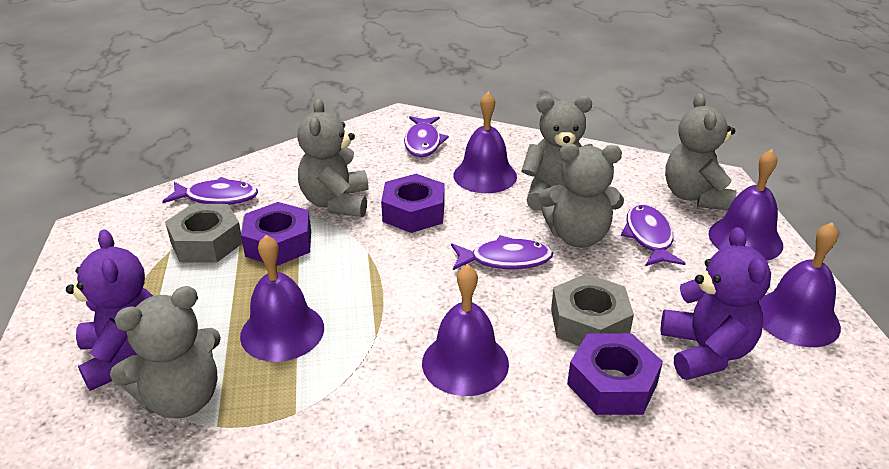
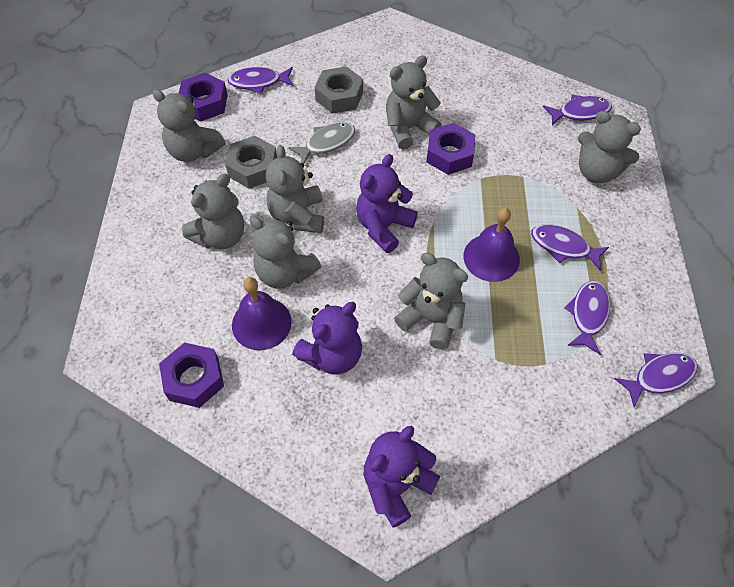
grey fish: none = 0 -> [288,122,355,164] = 1
grey teddy bear: [110,286,221,419] [297,99,369,217] [521,96,593,211] [539,144,624,248] [665,93,736,210] = 5 -> [152,89,225,162] [182,174,244,249] [249,216,321,289] [266,145,324,233] [386,55,442,149] [394,253,468,350] [578,111,641,183] = 7
purple bell: [240,235,324,362] [422,264,509,396] [453,92,517,193] [708,149,783,261] [758,222,841,347] = 5 -> [232,277,292,350] [463,208,520,282] = 2
purple fish: [162,177,258,205] [404,116,449,157] [451,235,553,270] [621,204,686,266] = 4 -> [228,67,294,94] [531,224,609,271] [543,94,612,125] [564,281,610,354] [615,352,698,407] = 5
purple teddy bear: [66,229,153,391] [661,227,771,380] = 2 -> [292,302,362,374] [356,154,418,253] [364,426,440,527] = 3

